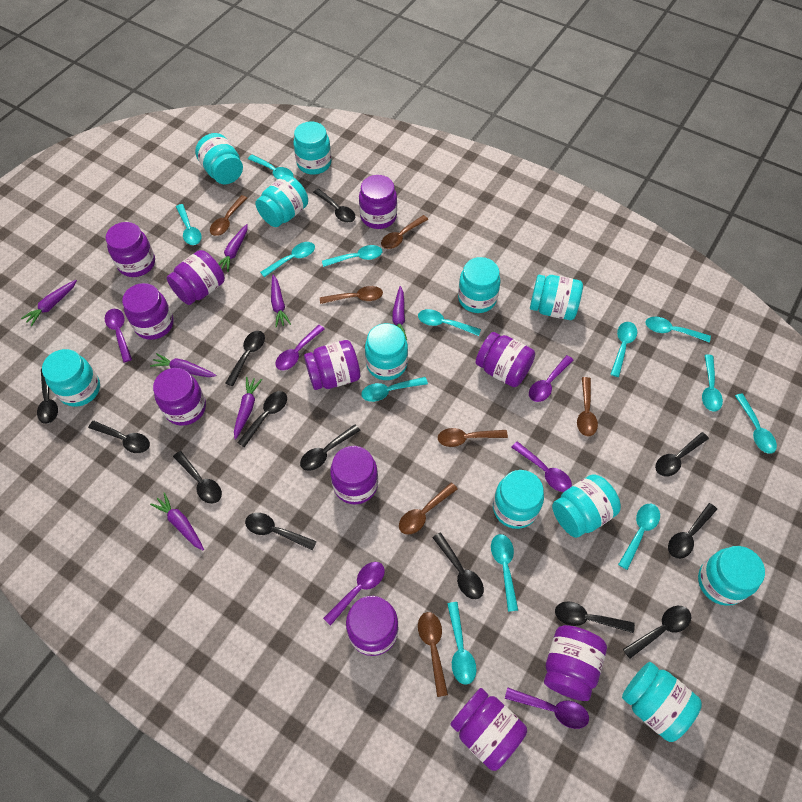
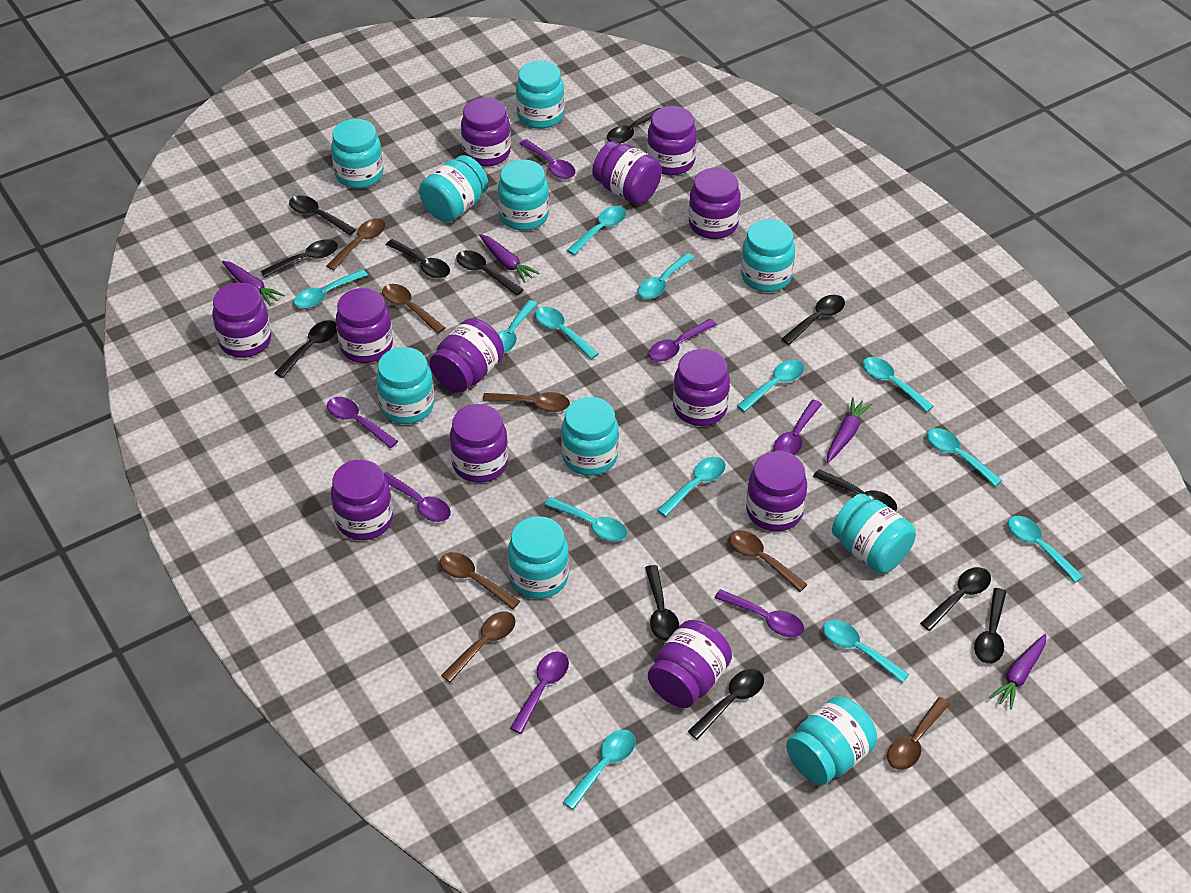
black spoon: [37,369,58,424] [88,421,150,453] [173,451,222,504] [226,331,265,386] [237,391,287,447] [245,513,317,550] [300,424,361,471] [313,188,355,223] [432,533,484,599] [555,601,635,633] [623,606,691,659] [655,432,709,477] [668,503,717,559] = 13 -> [261,239,338,278] [275,320,337,378] [289,195,356,235] [386,239,450,278] [456,250,523,296] [607,108,660,144] [645,565,679,641] [688,669,764,740] [781,295,845,345] [813,469,897,512] [920,567,991,631] [974,588,1007,664] = 12
purple carrot: [21,280,77,326] [150,353,217,377] [150,492,204,550] [218,224,248,272] [234,377,262,440] [271,274,291,328] [392,286,407,340] = 7 -> [222,261,285,306] [479,234,539,283] [827,397,872,462] [989,634,1046,710] = 4
purple jar: [106,222,155,277] [122,283,174,340] [153,368,206,426] [167,250,225,305] [304,340,360,390] [330,446,378,505] [346,596,399,656] [359,175,397,229] [450,688,527,771] [476,332,535,387] [544,625,607,701] = 11 -> [212,283,271,358] [331,460,393,540] [336,288,393,363] [429,318,504,393] [450,404,508,483] [461,97,511,167] [592,141,662,204] [647,106,697,175] [648,620,732,708] [673,349,730,426] [689,168,741,239] [746,451,807,531] = 12
purple spoon: [105,309,132,362] [275,325,325,370] [323,562,385,626] [505,687,589,729] [511,441,572,492] [529,355,573,402] = 6 -> [327,397,398,448] [384,472,451,522] [510,651,569,734] [520,139,576,179] [648,319,717,362] [715,589,804,637] [774,400,822,455] = 7
turquoise jar: [42,349,100,407] [195,133,243,184] [255,175,308,227] [293,121,332,175] [365,323,408,380] [458,257,501,313] [493,470,544,529] [530,275,583,320] [552,474,621,538] [622,662,702,742] [698,546,765,606] = 11 -> [331,119,383,189] [376,347,434,424] [419,155,488,222] [498,159,549,231] [508,516,569,599] [516,61,564,129] [561,397,619,476] [741,219,795,292] [786,696,877,785] [832,493,916,574] = 10

